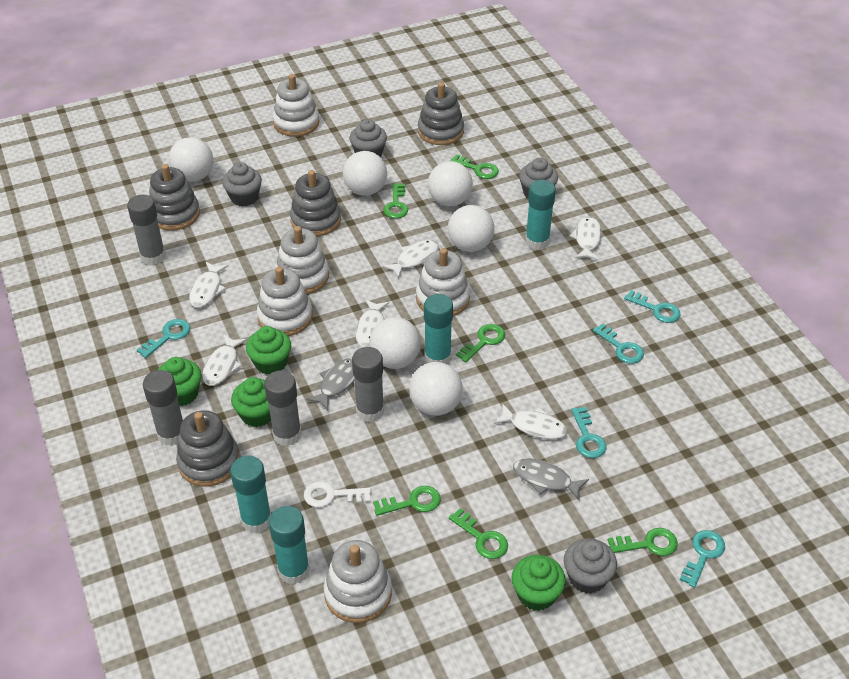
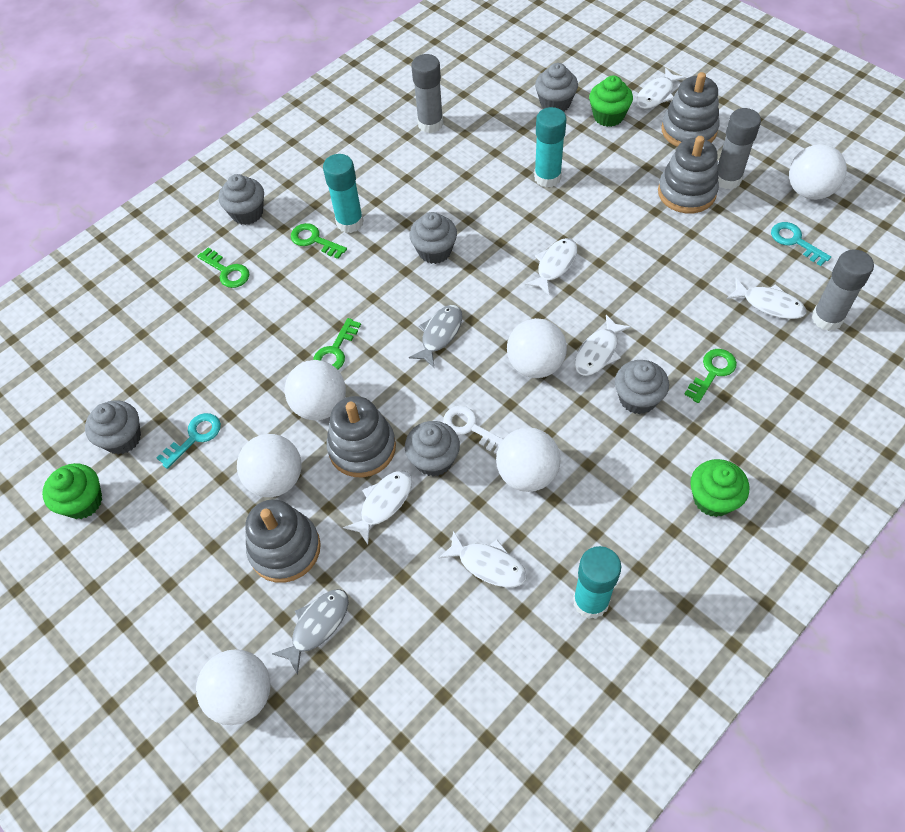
green cupcake: [158,357,202,406] [231,377,271,427] [246,326,291,374] [512,555,566,611] = 4 -> [42,463,102,519] [589,75,633,127] [690,459,749,517] = 3
green key: [373,486,441,516] [384,183,408,219] [449,508,508,559] [450,154,499,179] [456,324,505,363] [608,528,678,556] = 6 -> [197,248,249,288] [291,223,347,259] [313,318,361,370] [684,349,737,403] = 4
grey cupcake: [222,162,262,206] [349,119,387,157] [519,158,558,198] [564,538,617,594] = 4 -> [85,400,141,454] [219,174,264,225] [405,421,460,477] [409,212,457,264] [535,63,578,112] [615,360,669,414] = 6
grey glue stick: [127,195,166,265] [143,370,183,446] [264,370,302,446] [352,347,384,422] = 4 -> [411,54,443,133] [718,108,761,189] [812,249,874,331] = 3
turquoise glue stick: [230,455,271,533] [269,506,310,585] [424,294,453,364] [525,180,556,250] = 4 -> [323,154,364,233] [534,107,567,188] [573,546,621,619] = 3
turquoise key: [137,319,190,358] [571,407,606,458] [593,323,644,364] [624,290,681,323] [680,530,725,588] = 5 -> [157,413,221,469] [771,222,831,266] = 2
white stacking toy: [257,266,313,336] [273,74,319,137] [275,226,329,294] [324,540,392,623] [416,248,470,316] = 5 -> none = 0

